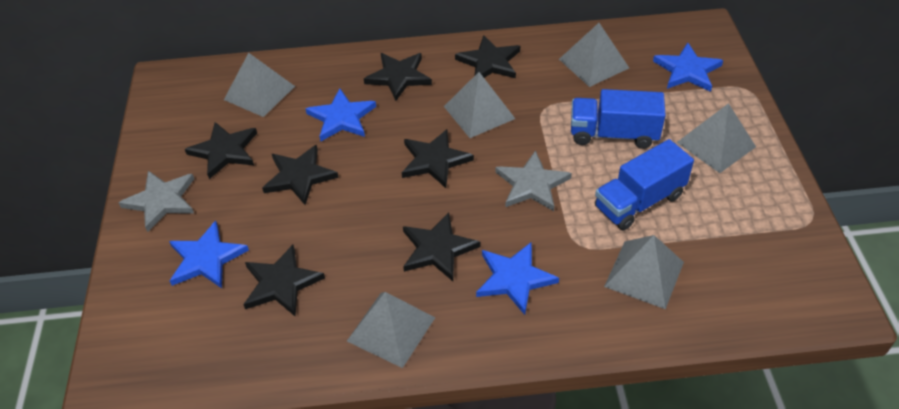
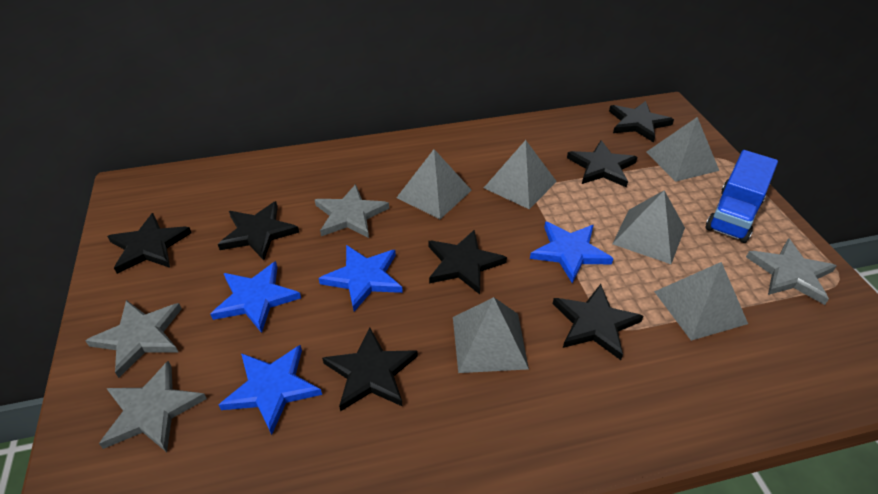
blue truck: [571,89,666,149] [595,139,694,230] = 2 -> [705,150,778,243] = 1
grey star: [118,171,194,232] [495,150,572,211] = 2 -> [85,300,182,378] [99,361,207,452] [315,184,389,238] [746,238,837,305] = 4

